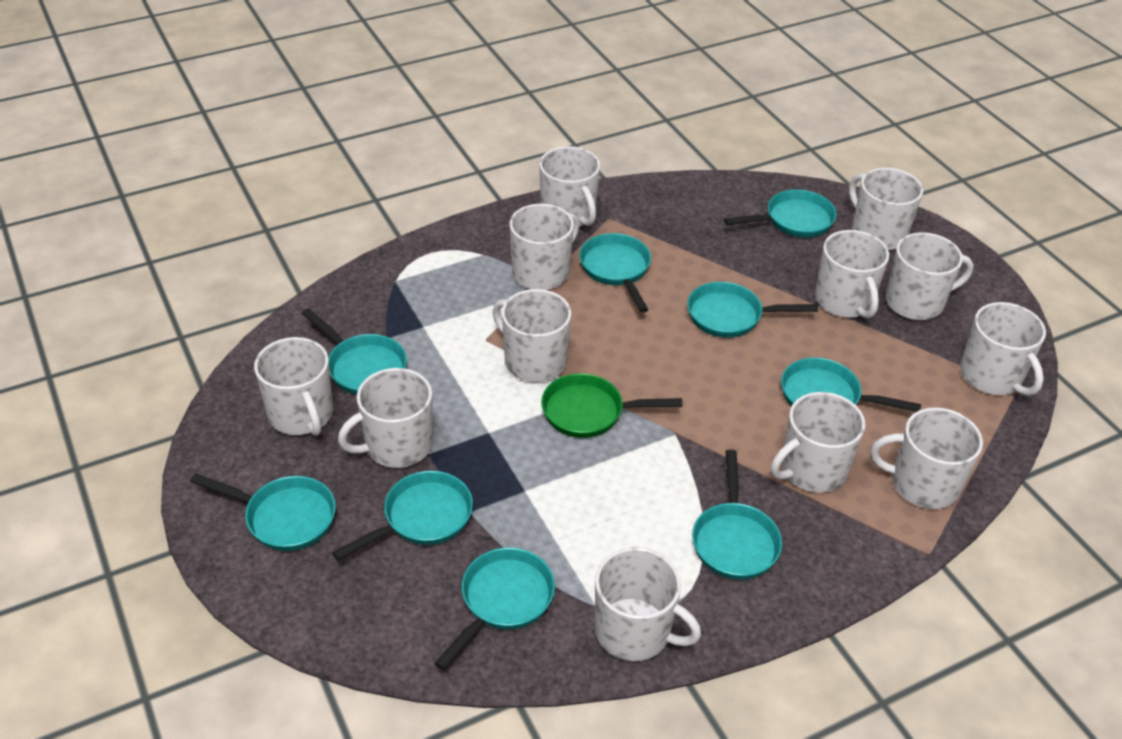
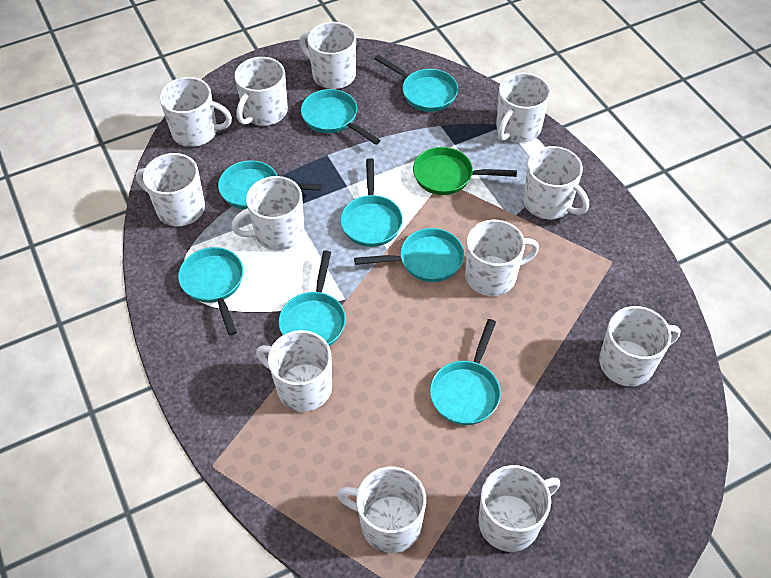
turquoise pan: [190,473,336,551] [302,308,407,395] [332,471,473,561] [434,547,555,670] [579,233,651,313] [687,282,818,338] [692,450,782,580] [724,190,837,238] [781,357,921,412] = 9 -> [178,247,243,336] [218,160,322,210] [279,251,346,346] [301,89,381,145] [340,158,403,247] [354,228,464,282] [374,55,458,112] [430,319,501,425] = 8

